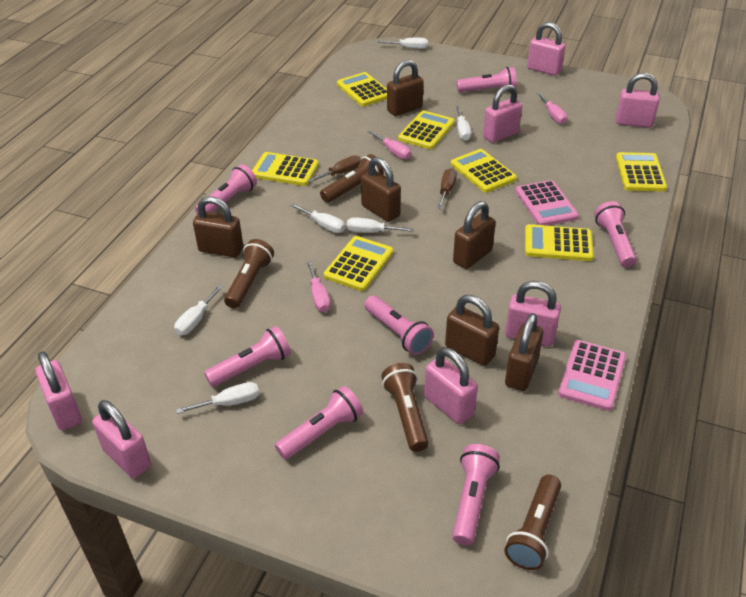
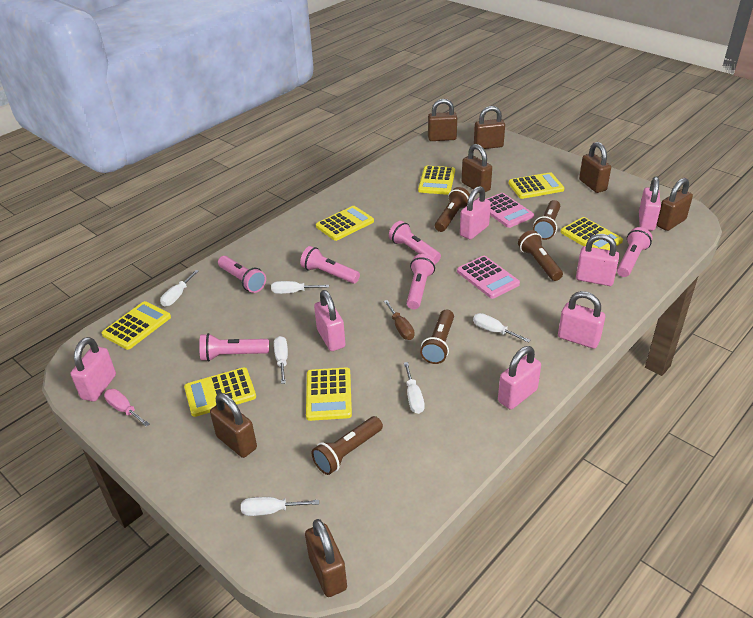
brown flashlight: [224,239,274,309] [320,154,384,203] [382,363,429,452] [505,475,561,570] = 4 -> [311,416,383,475] [420,309,454,364] [435,187,470,232] [518,230,563,281] [533,200,560,240] = 5
brown padlock: [193,197,243,257] [361,157,401,222] [387,60,424,116] [445,295,499,366] [453,201,496,269] [505,313,544,391] = 6 -> [210,393,257,458] [305,519,347,597] [428,99,457,141] [462,144,492,192] [474,106,505,149] [579,142,611,193] [657,178,693,231] = 7
brown screwdriver: [308,155,361,182] [437,169,457,209] = 2 -> [384,300,414,340] = 1
pink flashlight: [195,164,257,214] [204,326,291,387] [275,386,363,460] [364,295,434,355] [452,444,500,545] [457,67,517,92] [594,201,637,267] = 7 -> [199,333,269,361] [218,256,266,293] [300,246,360,284] [389,221,441,264] [407,254,435,309] [617,227,652,277] = 6
pink screwdriver: [307,261,331,312] [368,130,411,159] [537,93,568,124] = 3 -> [104,389,149,427] = 1

